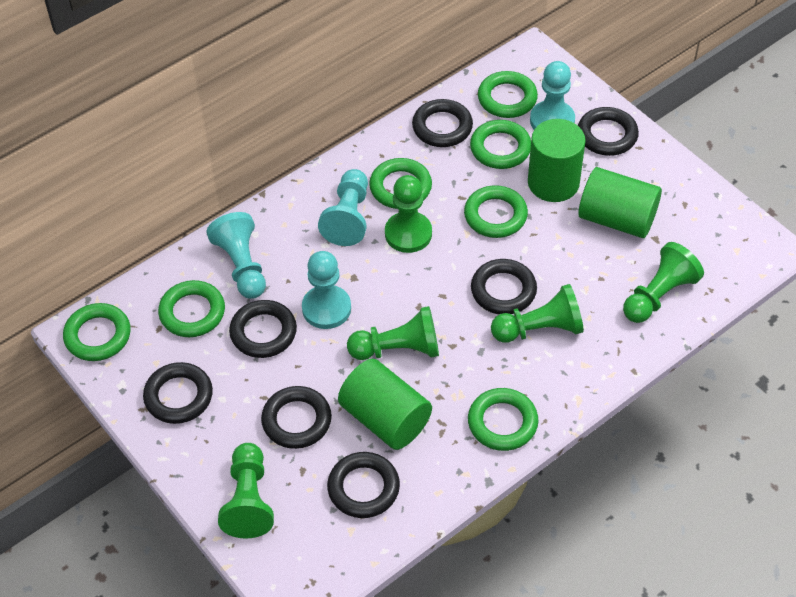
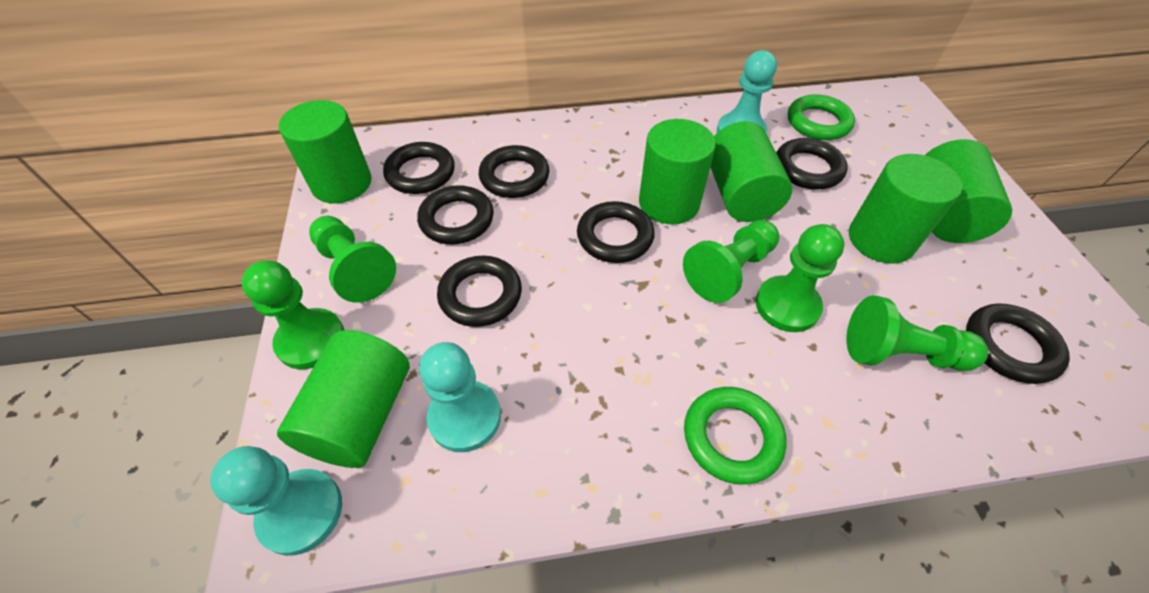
green cylinder: [338,359,432,450] [528,119,586,202] [579,167,662,238] = 3 -> [277,330,410,468] [279,100,371,203] [639,119,716,224] [710,121,792,222] [849,154,962,264] [925,139,1012,243] = 6
green ring: [63,303,131,361] [158,280,225,337] [369,158,432,209] [464,185,528,238] [468,388,539,451] [470,120,531,169] [478,71,538,118] = 7 -> [684,387,787,484] [788,94,855,140] = 2
turquoise pawn: [206,212,266,299] [302,251,351,329] [318,169,368,246] [530,61,575,129] = 4 -> [210,446,342,556] [419,342,501,452] [717,50,777,134] = 3

